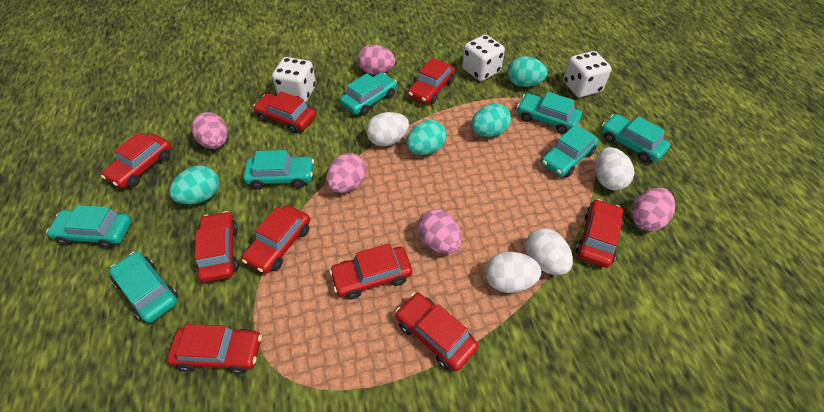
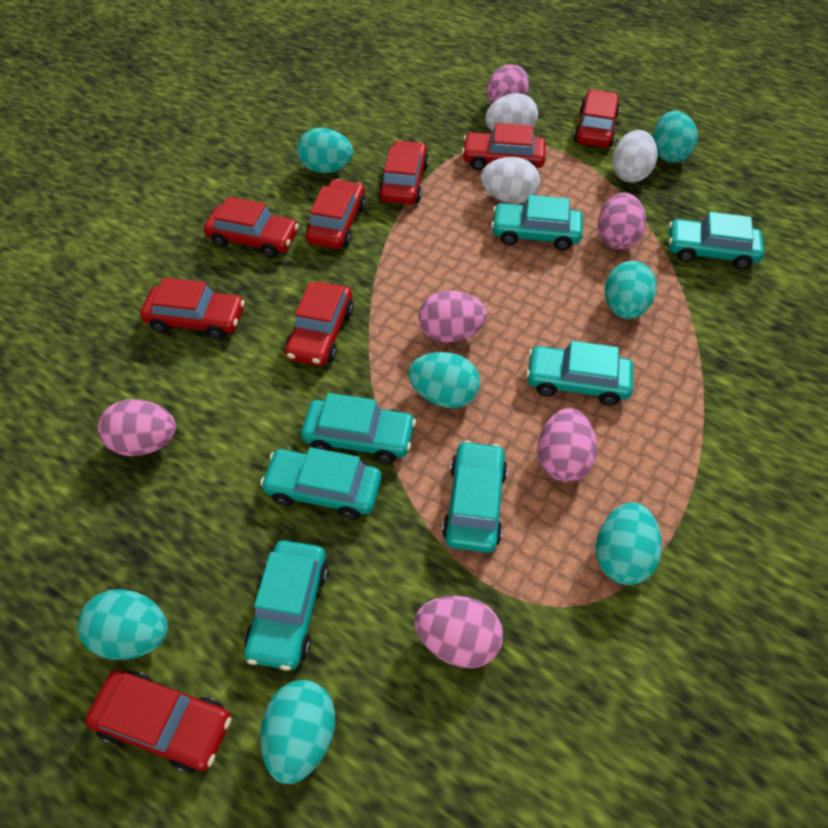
pink egg: [191,112,228,149] [326,153,366,193] [358,44,395,75] [417,209,462,254] [631,188,675,231] = 5 -> [98,399,176,456] [414,596,503,668] [418,291,487,343] [486,64,529,104] [537,408,597,482] [598,192,646,250] = 6
red car: [101,132,172,188] [167,324,262,374] [195,211,238,282] [242,205,310,274] [253,91,316,133] [329,243,412,299] [395,293,478,371] [408,58,455,104] [575,199,624,268] = 9 -> [85,670,231,773] [140,277,245,340] [204,196,299,258] [285,282,354,366] [306,179,366,249] [378,140,429,205] [462,123,546,170] [574,90,620,148] = 8
turquoise egg: [169,166,219,204] [406,120,446,155] [471,103,511,137] [507,56,548,87] = 4 -> [77,589,168,660] [260,680,335,784] [297,128,353,173] [408,352,480,408] [595,502,662,585] [605,261,657,319] [653,111,698,163] = 7
white dice: [272,57,316,102] [462,35,505,81] [563,51,611,97] = 3 -> none = 0
white egg: [366,112,409,146] [485,252,541,293] [525,228,573,275] [595,147,634,191] = 4 -> [481,157,540,204] [485,93,538,131] [612,130,658,183] = 3

